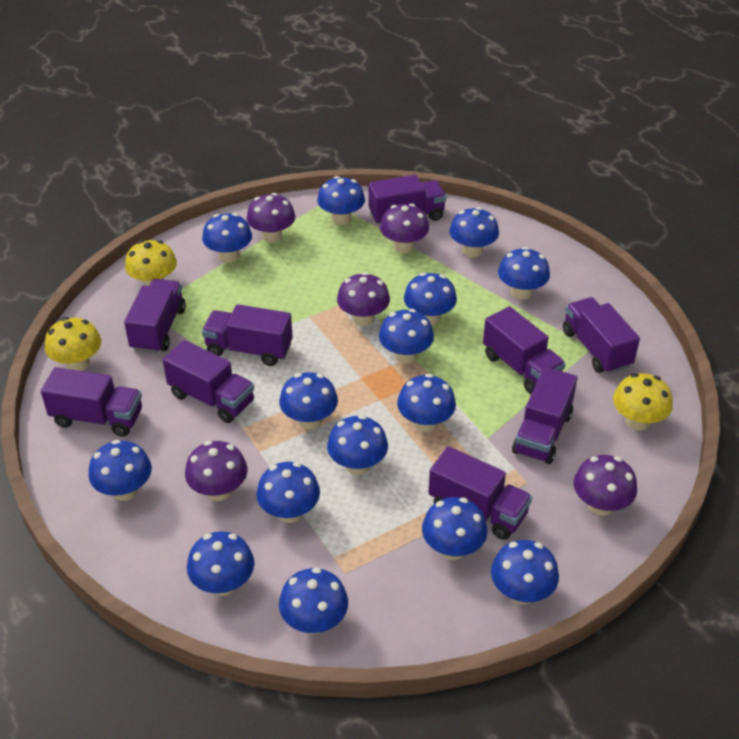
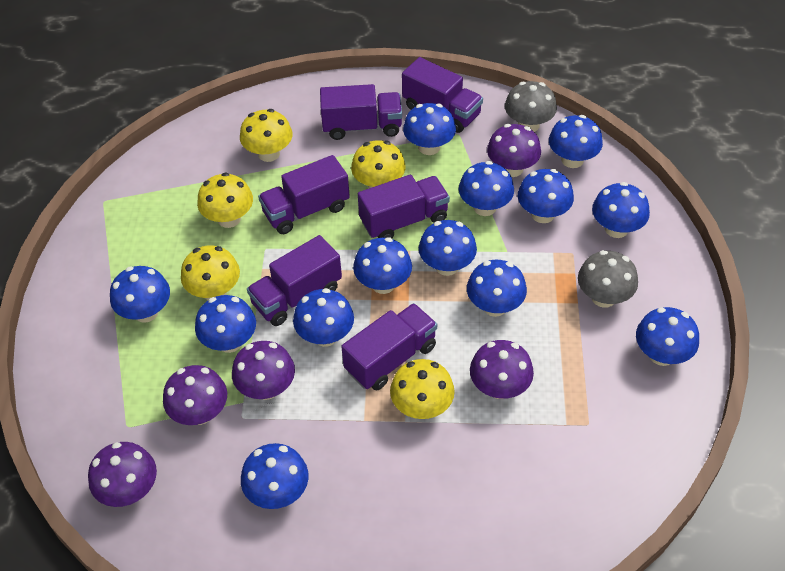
blue mushroom: [89,440,152,501] [187,531,254,596] [202,213,252,263] [257,462,320,523] [279,372,338,429] [279,568,348,634] [317,176,365,225] [327,415,388,475] [379,309,434,364] [397,374,456,432] [404,273,457,325] [422,497,487,560] [449,207,499,258] [491,540,559,605] [498,247,550,300] = 15 -> [110,266,170,323] [195,295,256,353] [241,443,309,509] [293,288,354,347] [353,237,412,294] [403,103,456,155] [419,220,477,276] [459,161,514,216] [467,260,527,317] [518,169,574,223] [549,115,603,168] [592,182,650,238] [636,307,699,366] = 13
grey mushroom: none = 0 -> [505,81,557,132] [578,250,638,308] = 2
purple truck: [41,367,142,437] [124,279,186,353] [163,340,254,423] [202,304,293,366] [369,175,447,224] [428,446,532,540] [483,306,566,394] [512,367,577,464] [563,297,640,374] = 9 -> [247,235,342,326] [258,155,350,234] [320,84,402,140] [341,303,437,391] [358,174,450,238] [402,57,483,133] = 6
yellow mushroom: [45,317,101,371] [125,240,177,286] [613,373,673,431] = 3 -> [181,245,240,300] [197,173,253,228] [240,109,293,162] [351,140,406,188] [390,359,455,419] = 5

